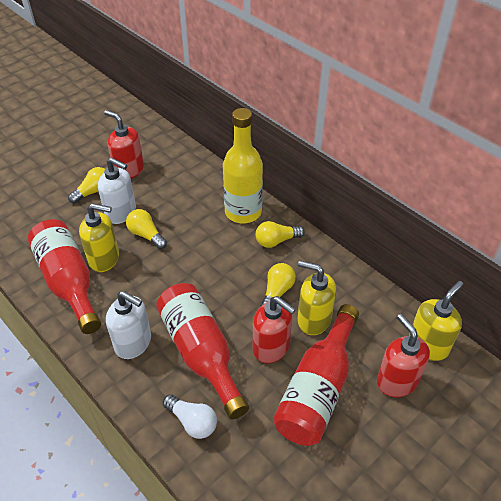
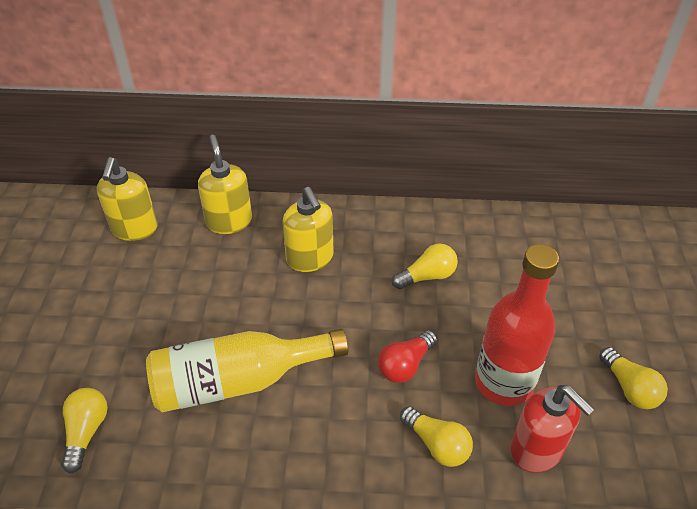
red bottle: [28,219,101,334] [156,283,249,419] [273,304,359,446] = 3 -> [475,244,559,406] = 1
red light bulb: none = 0 -> [378,330,438,383] = 1
red soap dispenser: [104,110,144,179] [253,296,296,363] [377,314,430,397] = 3 -> [510,385,595,473] = 1
white light bulb: [163,394,217,439] = 1 -> none = 0
white soap dispenser: [98,158,136,224] [106,291,151,359] = 2 -> none = 0

